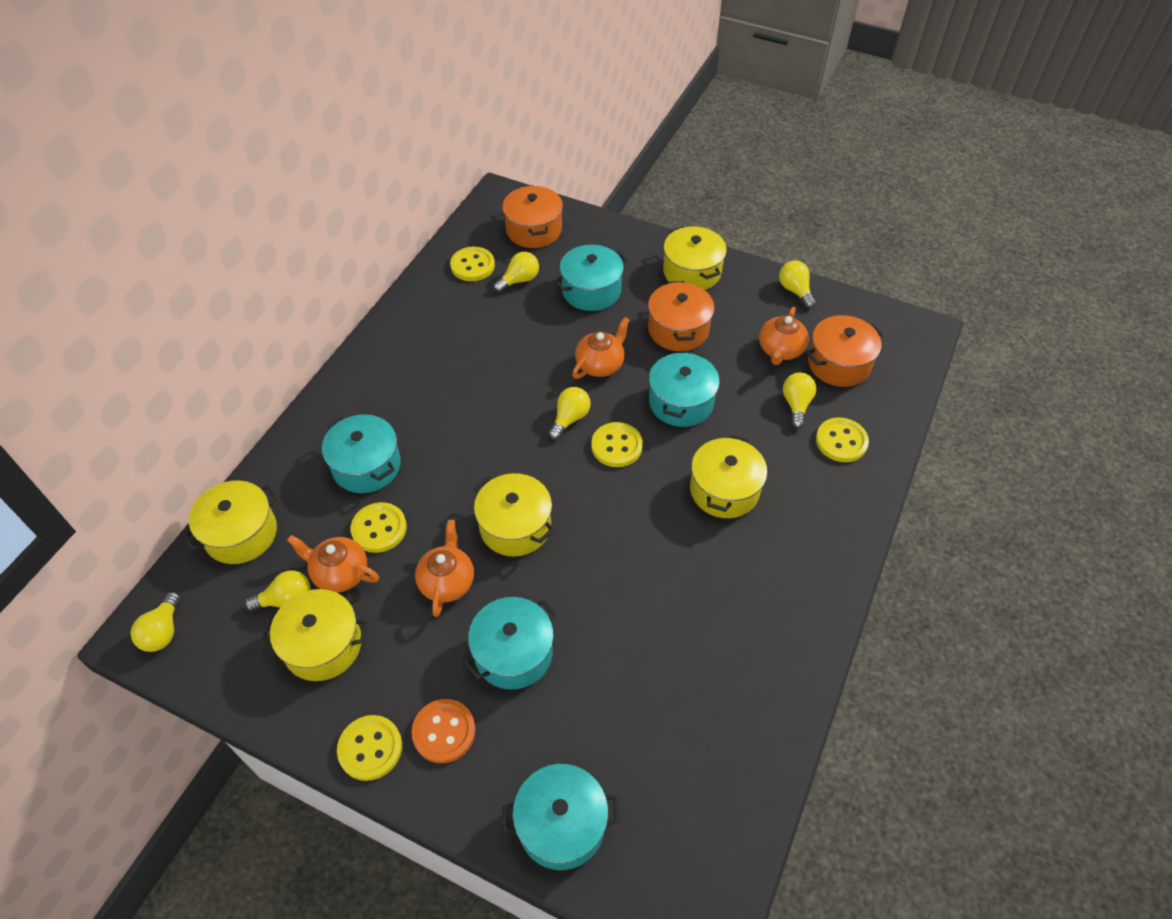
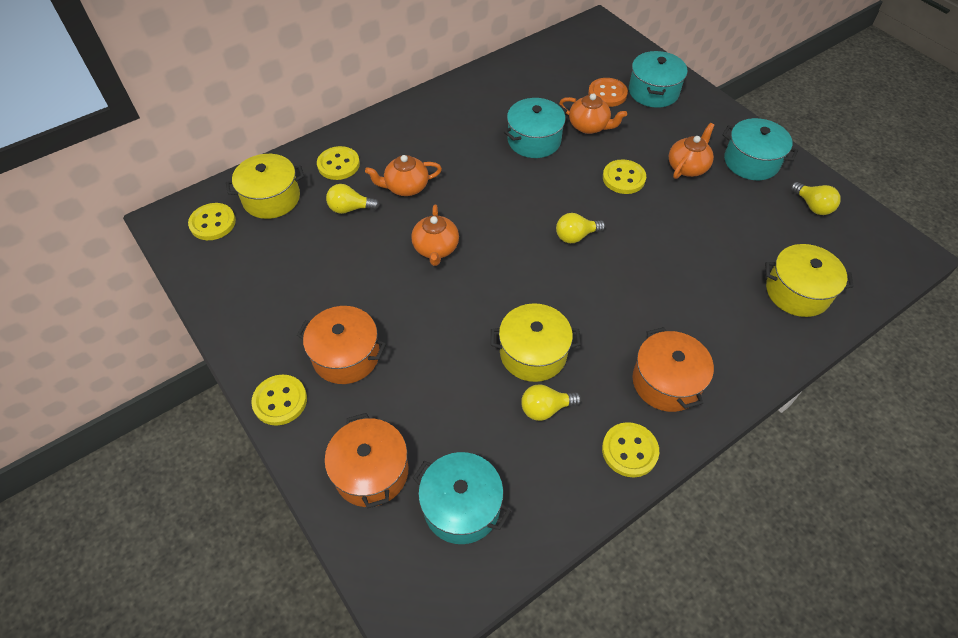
turquoise pot: [322,414,401,493] [464,597,557,690] [502,764,620,870] [554,245,628,311] [649,351,720,427] = 5 -> [413,452,511,544] [504,98,567,158] [629,51,688,108] [722,118,798,180] = 4
yellow light bulb: [131,592,181,652] [245,570,311,611] [493,252,539,293] [549,387,591,440] [779,260,816,308] [783,373,816,429] = 6 -> [326,184,380,214] [521,384,582,421] [556,213,606,243] [790,182,841,215] = 4
yellow pot: [183,481,278,564] [261,589,368,681] [474,473,554,557] [663,226,727,290] [690,435,767,518] = 5 -> [226,154,304,219] [491,303,581,382] [765,244,854,317] = 3

